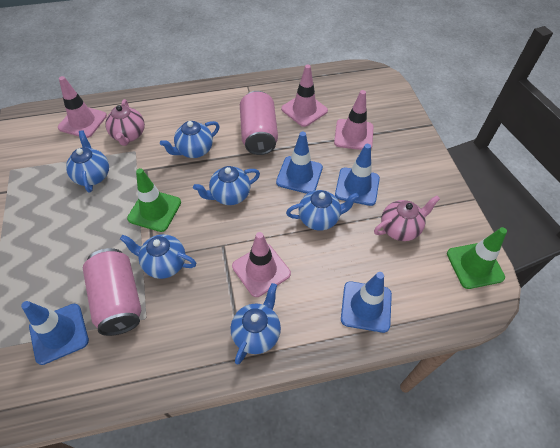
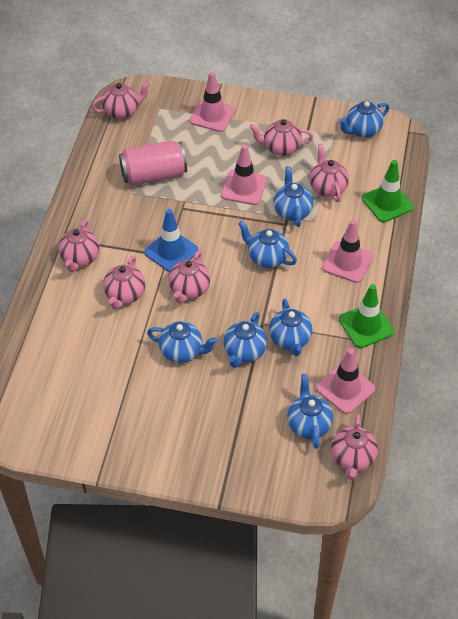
blue teapot: [66,130,109,192] [120,234,196,279] [160,121,220,158] [193,166,260,205] [231,283,281,364] [286,190,359,231] = 6 -> [147,321,218,363] [223,312,267,368] [238,221,297,268] [269,299,312,356] [273,166,313,227] [287,374,333,449] [338,101,389,138] = 7
blue traffic cone: [21,301,89,365] [276,132,323,194] [335,144,380,206] [341,272,392,333] = 4 -> [144,209,199,272] = 1
pink can: [83,248,141,336] [240,91,278,155] = 2 -> [119,140,187,186] = 1
pink teapot: [105,99,145,146] [374,195,440,241] = 2 -> [58,220,100,272] [92,81,151,119] [103,256,145,310] [168,251,210,304] [249,119,313,156] [310,144,349,202] [331,414,378,480] = 7

